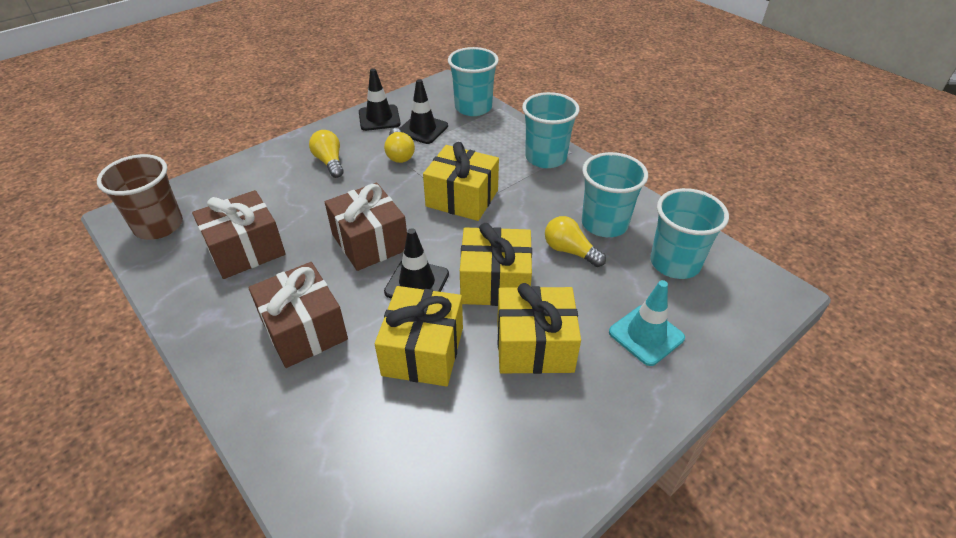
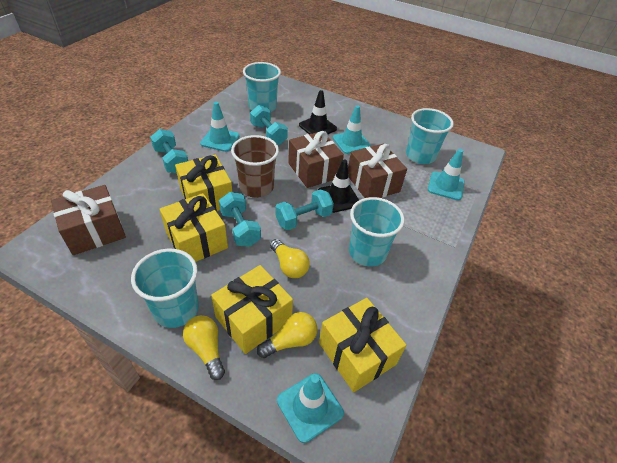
black traffic cone: [359,68,401,131] [384,228,449,299] [399,79,448,144] = 3 -> [299,90,337,134] [318,159,359,213] = 2
turquoise dumbbell: none = 0 -> [150,129,188,173] [219,192,261,247] [250,105,288,145] [275,189,334,230] = 4
turquoise traffic cone: [609,280,685,366] = 1 -> [200,102,240,152] [277,373,344,443] [333,105,371,154] [428,149,465,200] = 4

